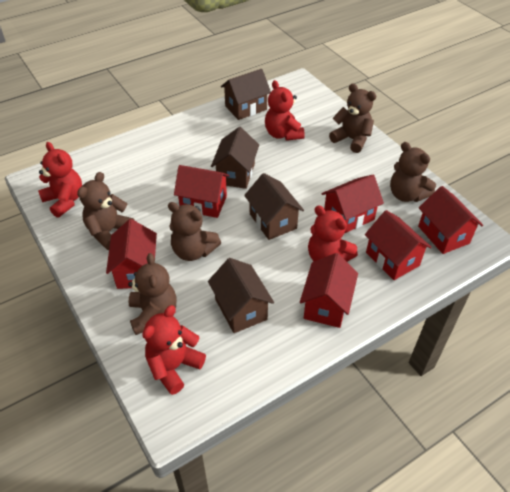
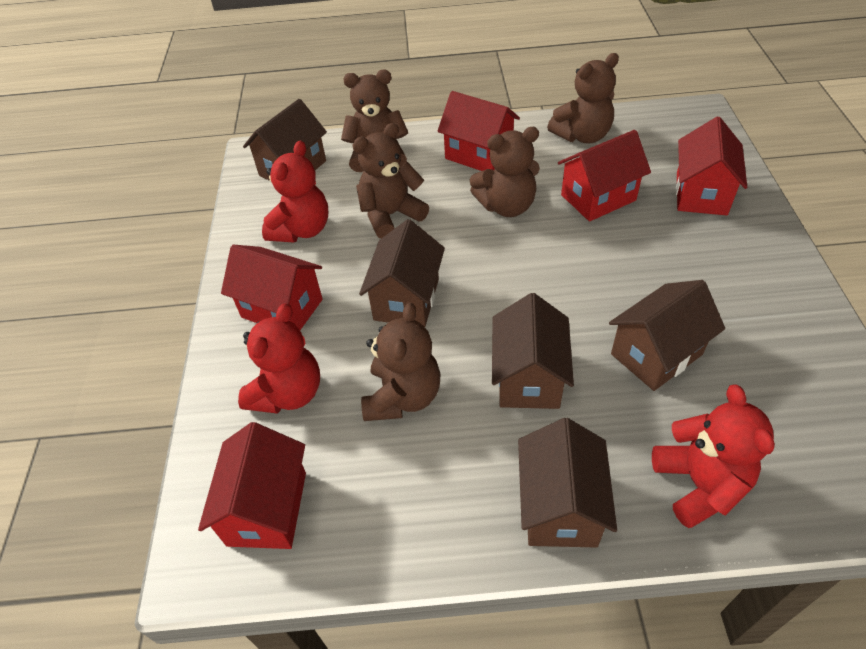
brown house: [208,258,274,333] [211,127,259,189] [221,69,271,120] [244,173,304,240] = 4 -> [243,99,327,181] [359,219,445,327] [492,293,574,409] [518,418,617,548] [609,280,725,391] = 5
red house: [106,219,157,289] [174,165,230,218] [300,253,358,328] [321,175,384,233] [365,210,432,280] [418,186,483,254] = 6 -> [198,422,306,549] [221,245,323,330] [437,91,520,171] [558,130,651,222] [676,117,747,215] = 5
red teddy bear: [38,142,82,218] [142,305,206,395] [265,80,305,141] [308,205,358,262] = 4 -> [238,303,320,414] [262,141,328,243] [652,384,775,528] = 3

